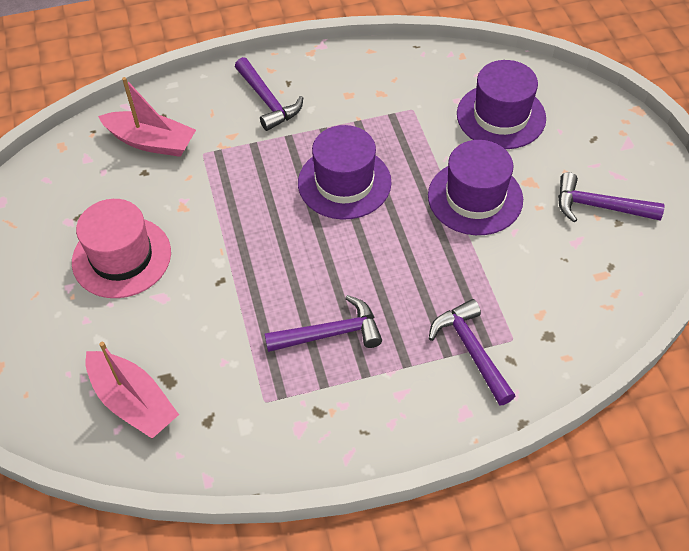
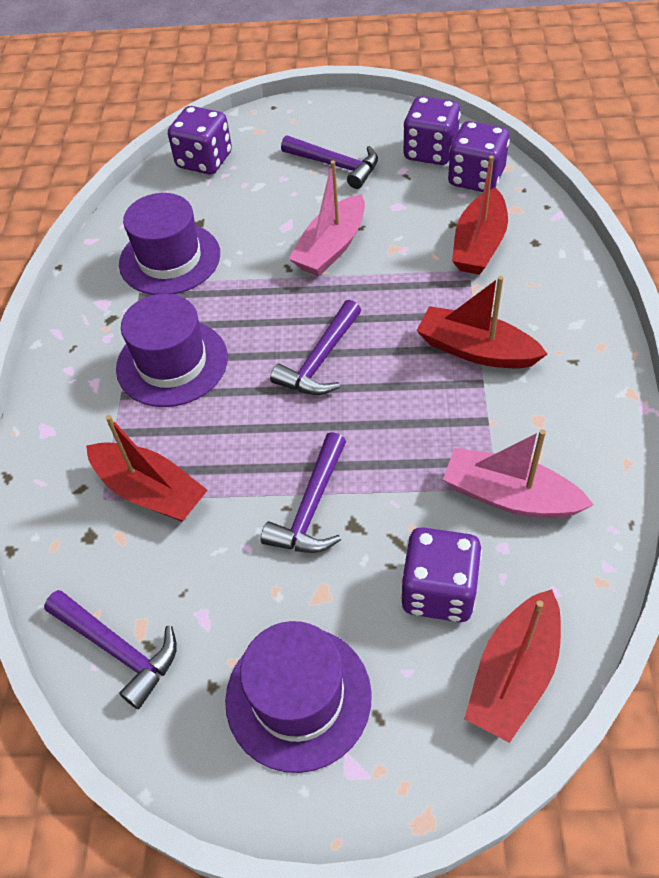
pink hat: [72,199,171,298] = 1 -> none = 0
purple dice: none = 0 -> [168,106,232,174] [401,527,482,622] [403,96,461,165] [448,121,510,192] = 4
red boat: none = 0 -> [86,415,208,522] [417,276,547,368] [452,156,508,275] [464,589,561,743] = 4

